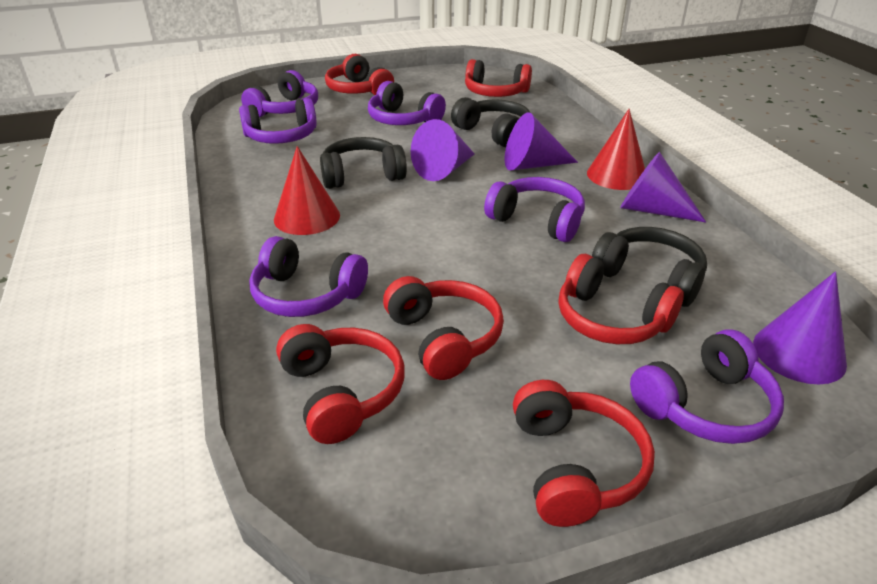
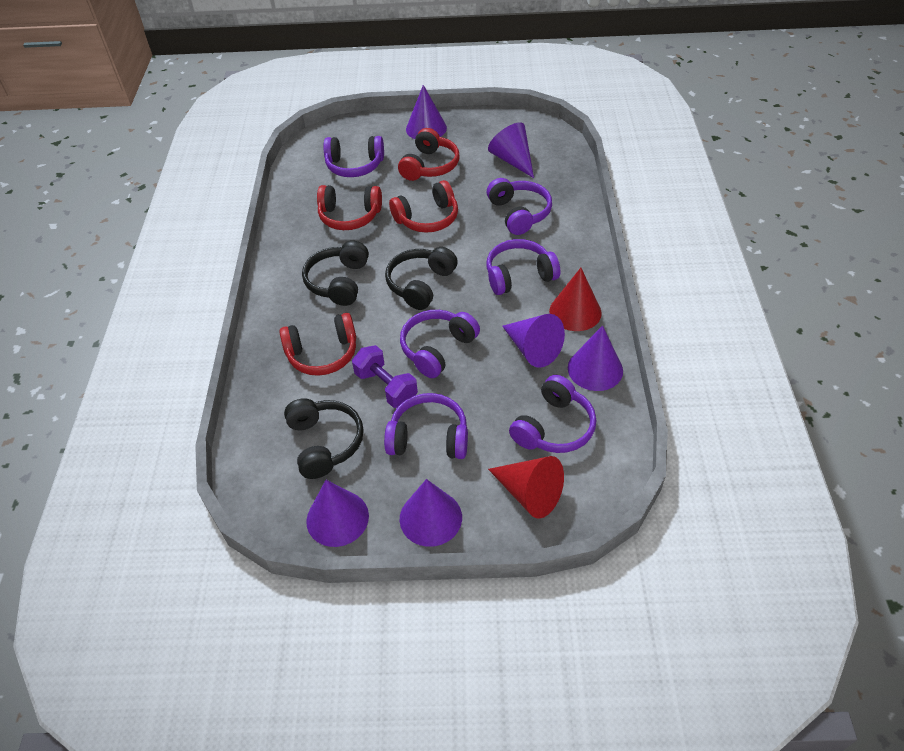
purple cone: [411,119,475,181] [505,112,578,170] [620,152,706,222] [753,271,847,384] = 4 -> [306,480,369,547] [400,479,462,547] [406,85,447,139] [488,122,534,178] [502,314,565,368] [568,325,623,391] = 6
purple dumbbell: none = 0 -> [352,345,418,408] = 1
red headphones: [276,324,405,444] [325,54,394,95] [383,276,504,380] [465,59,532,97] [513,380,655,527] [558,254,684,344] = 6 -> [280,313,356,376] [317,185,382,230] [389,180,458,233] [398,128,460,181] = 4

